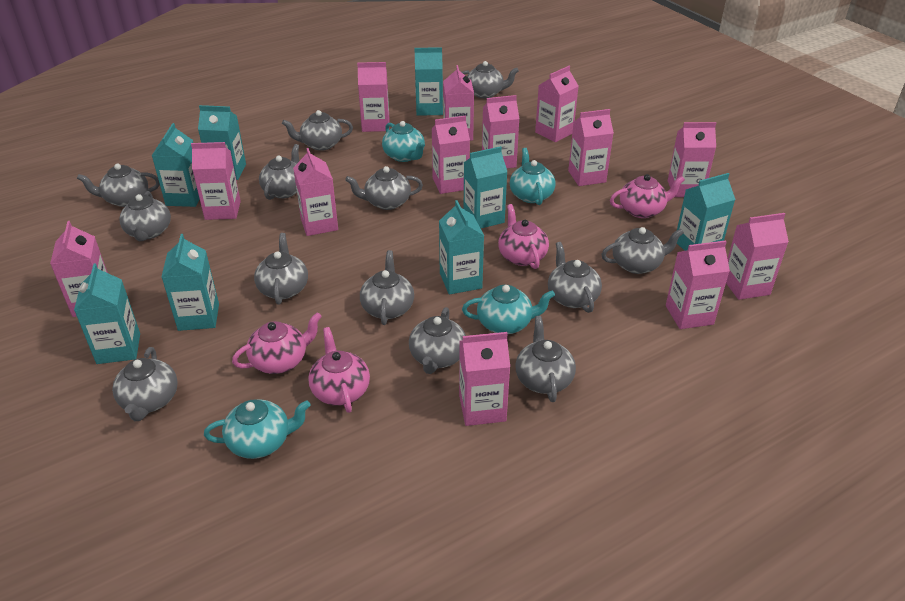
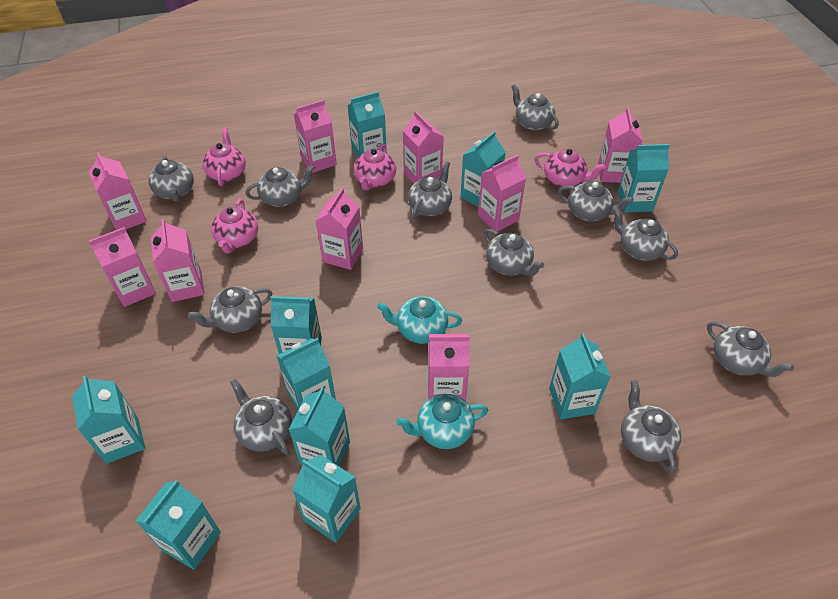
grey teapot: [77,164,160,207] [112,347,178,421] [119,191,171,241] [254,233,308,305] [259,144,299,200] [282,110,353,151] [345,166,423,210] [360,250,414,325] [409,307,466,374] [462,61,519,98] [515,316,576,402] [548,242,602,313] [601,227,684,274] = 13 -> [149,155,194,202] [188,286,272,333] [230,379,292,455] [245,165,315,207] [408,162,452,219] [484,229,544,276] [511,84,559,131] [558,181,634,221] [613,207,678,261] [621,380,681,473] [707,321,794,377] = 11
pink carton: [50,221,108,317] [191,142,241,220] [293,148,338,236] [357,62,389,132] [432,115,470,194] [443,65,474,141] [459,332,510,426] [482,95,520,168] [535,66,578,142] [568,109,614,186] [666,240,730,329] [668,122,716,197] [726,213,789,300] = 13 -> [89,152,147,230] [89,227,156,307] [151,219,205,302] [294,100,337,173] [315,188,363,270] [403,111,444,184] [428,334,470,401] [478,155,526,232] [598,107,643,183] = 9
turquoise carton: [74,263,140,364] [152,123,200,207] [161,234,219,331] [198,105,246,180] [414,47,443,116] [439,200,484,294] [464,146,507,228] [677,173,736,251] = 8 -> [72,376,145,464] [136,480,221,570] [270,296,322,354] [276,338,336,410] [288,387,350,466] [292,455,361,543] [348,92,387,158] [461,131,506,207] [549,334,611,420] [617,144,670,213] = 10
turquoise teapot: [204,399,311,459] [382,121,425,162] [462,285,555,334] [510,148,556,205] = 4 -> [377,296,462,344] [396,394,488,449] = 2

